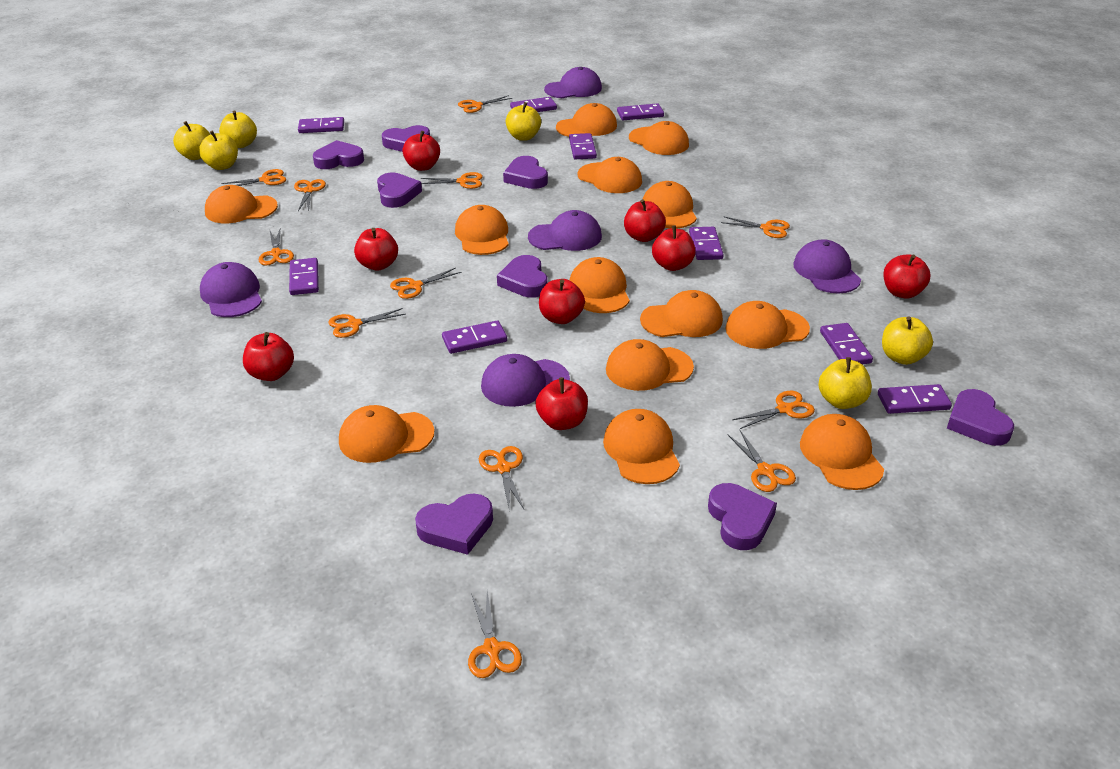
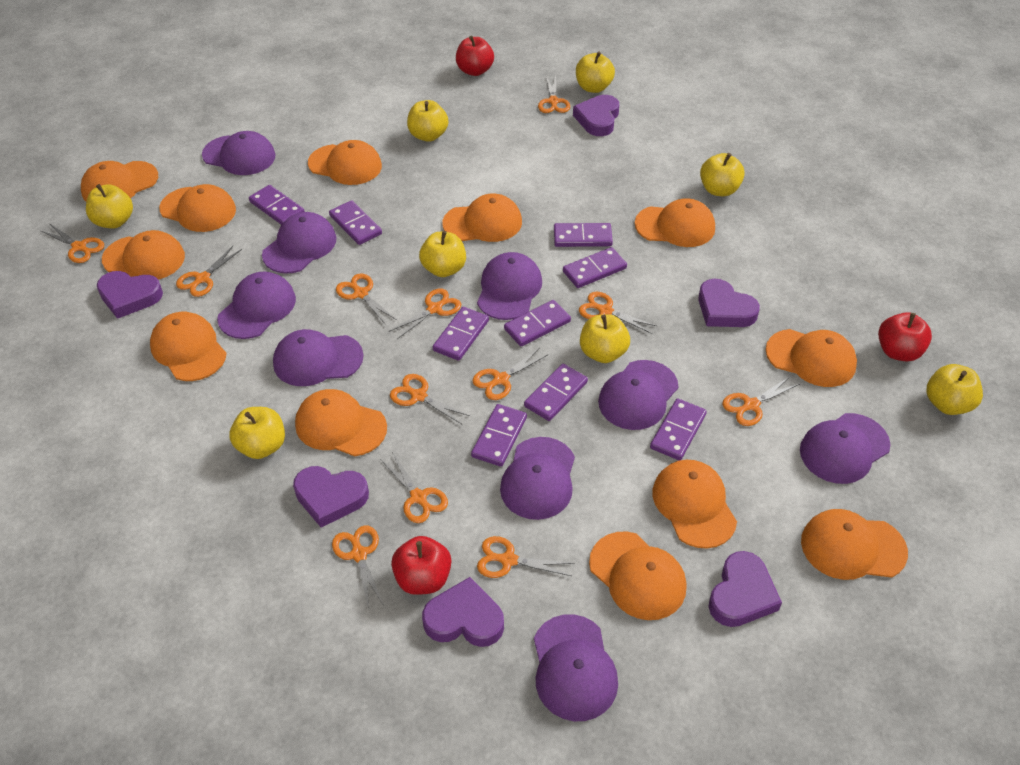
orange cap: [205,185,278,223] [339,405,434,463] [455,205,509,255] [556,103,617,137] [570,257,630,313] [577,157,642,193] [603,409,680,484] [606,339,694,391] [629,121,689,155] [640,290,723,337] [643,181,697,228] [725,301,810,349] [800,414,884,490] = 13 -> [81,161,158,201] [102,230,185,280] [150,312,227,381] [159,184,236,232] [295,389,387,456] [308,140,382,185] [442,194,522,242] [589,531,687,620] [635,198,715,247] [652,460,737,549] [766,329,857,387] [801,509,908,580] = 12
purple cap: [200,262,262,317] [481,354,570,407] [528,210,602,251] [544,67,602,98] [793,239,861,293] = 5 -> [202,131,276,175] [217,272,296,339] [262,212,336,274] [273,329,364,386] [477,252,542,320] [500,437,575,520] [534,614,618,721] [598,360,679,430] [800,413,891,484] = 9
purple heart: [313,140,364,169] [377,173,422,208] [382,125,430,152] [415,494,493,555] [497,255,548,298] [503,156,548,189] [708,483,777,550] [947,389,1014,446] = 8 -> [97,271,163,319] [293,466,369,527] [422,577,504,647] [573,95,619,136] [698,279,760,327] [708,551,782,627] = 6
red apple: [243,332,294,381] [354,228,398,270] [403,131,440,171] [535,377,588,430] [539,279,585,324] [624,199,666,242] [652,225,695,271] [883,254,930,299] = 8 -> [391,536,451,595] [456,36,494,76] [878,312,932,361] = 3
yellow apple: [173,121,210,160] [199,131,238,170] [219,110,257,148] [506,102,541,141] [818,357,872,409] [882,316,933,365] = 6 -> [86,184,133,228] [229,407,285,459] [407,100,448,142] [419,231,466,277] [576,51,615,93] [580,314,630,363] [700,153,745,196] [926,364,983,415] = 8

